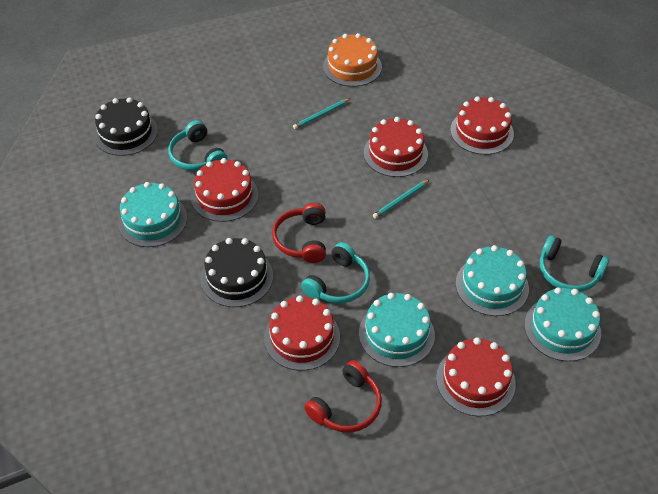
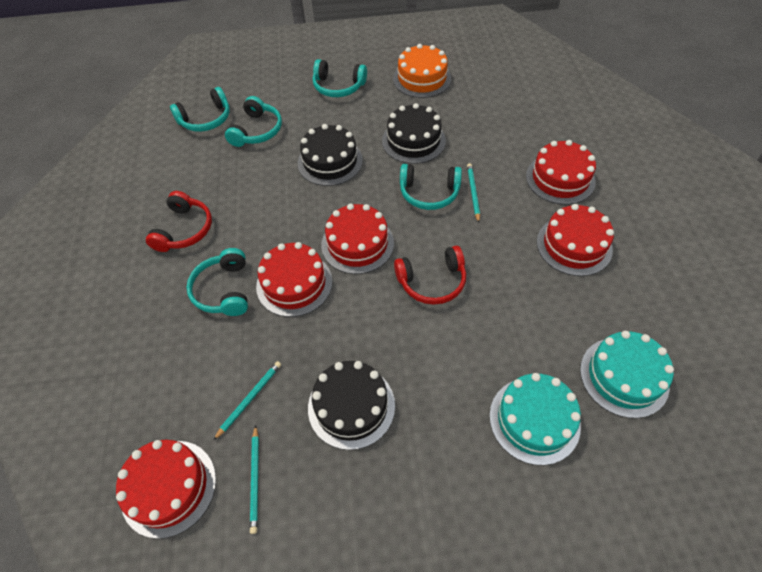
black cake: [94,97,158,156] [201,238,273,307] = 2 -> [298,124,363,186] [308,361,395,450] [382,103,446,164] = 3
turquoise cake: [118,182,187,247] [359,293,435,367] [456,245,529,316] [524,287,601,361] = 4 -> [490,373,581,465] [580,331,674,418] = 2
turquoise headphones: [168,120,228,171] [301,242,370,303] [540,235,609,292] = 3 -> [170,87,230,132] [186,248,248,316] [225,96,282,147] [313,59,367,97] [400,164,462,210] = 5
turquoise pencil: [293,98,351,129] [373,179,430,218] = 2 -> [213,361,281,441] [250,425,259,534] [467,163,480,223] = 3

